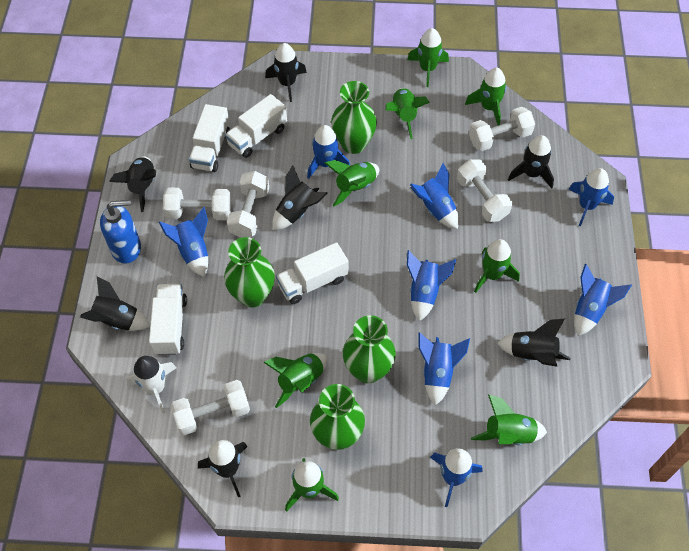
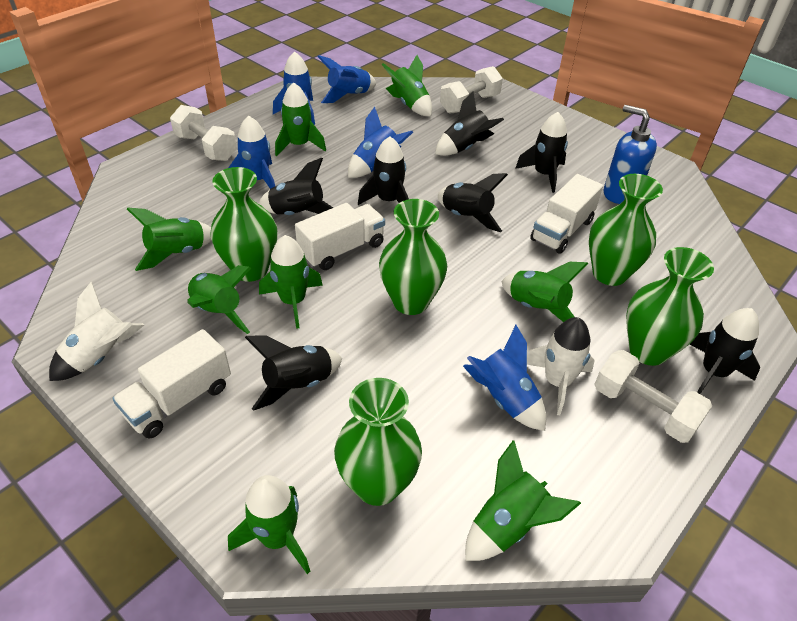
blue rocket: [159,207,208,277] [307,125,350,179] [407,250,456,321] [410,163,459,229] [418,332,470,405] [430,448,482,507] [568,168,614,226] [574,264,632,336] = 8 -> [228,116,275,189] [273,51,315,125] [318,55,376,103] [348,107,413,178] [463,325,546,431] = 5
green vase: [224,237,275,307] [310,384,365,450] [331,81,377,154] [343,315,396,383] = 4 -> [211,167,277,282] [334,378,422,506] [379,199,447,315] [589,174,663,286] [626,247,714,366] = 5
white dumbbell: [163,187,231,221] [171,380,250,435] [227,171,269,238] [457,159,512,222] [469,107,535,151] = 5 -> [170,105,237,161] [440,66,503,114] [594,350,712,443] = 3
white rocket: [126,356,176,414] = 1 -> [49,281,144,381] [527,317,595,415] = 2
white truck: [149,284,187,355] [189,104,230,172] [225,94,287,158] [276,242,349,304] = 4 -> [112,329,231,438] [295,203,385,270] [530,174,603,254] = 3

